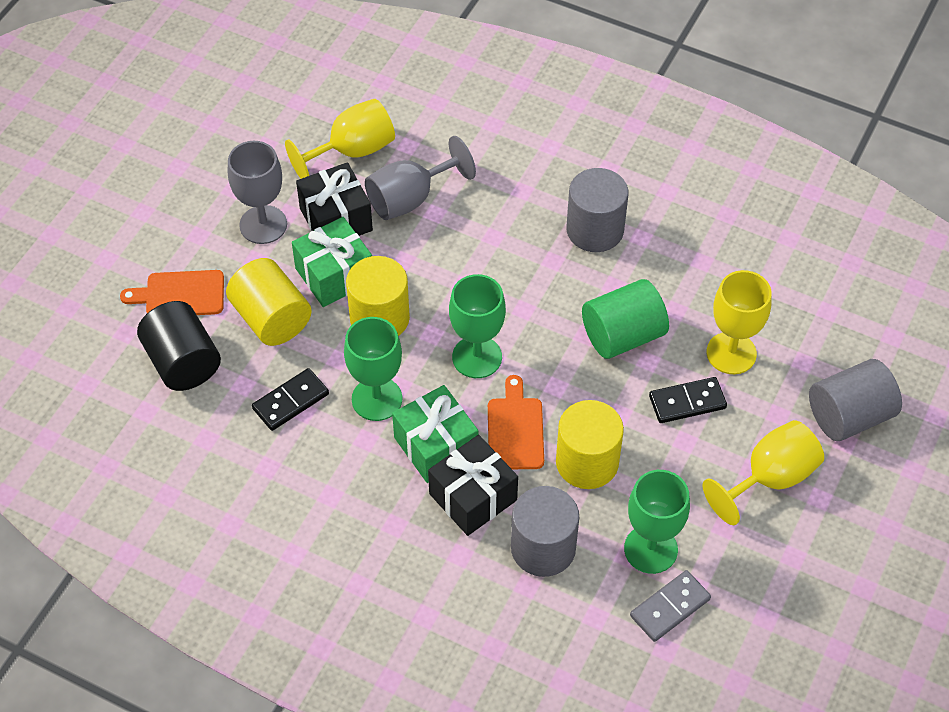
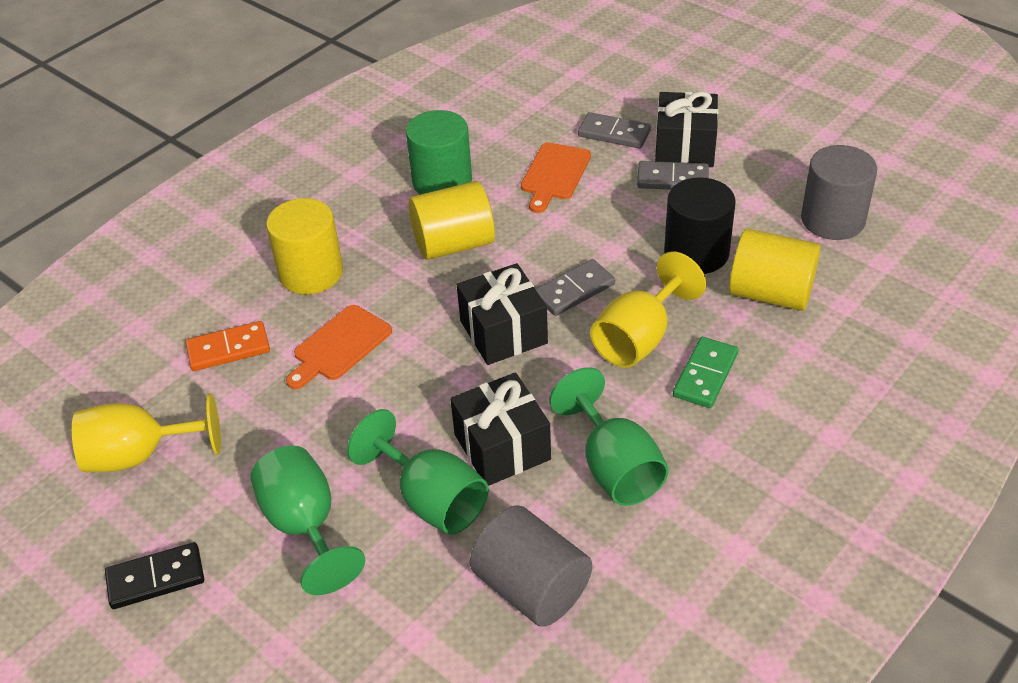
black domino: [252,368,329,431] [649,377,727,423] = 2 -> [105,542,204,609] = 1
black gift: [296,162,373,236] [428,435,518,536] = 2 -> [450,372,551,486] [457,263,548,365] [655,91,718,167] = 3
green domino: none = 0 -> [673,337,738,408] = 1
green gift: [292,217,372,307] [392,385,478,483] = 2 -> none = 0
grey cylinder: [511,486,579,577] [566,168,628,252] [809,359,902,441] = 3 -> [470,505,592,627] [801,145,877,240] = 2
grey domino: [630,570,711,642] = 1 -> [535,259,615,316] [578,112,651,148] [637,161,709,189] = 3
grey goblet: [228,141,287,244] [365,136,476,220] = 2 -> none = 0
orange domino: none = 0 -> [185,321,270,371] = 1
yellow goblet: [285,99,395,179] [702,420,824,525] [707,270,772,374] = 3 -> [72,393,221,472] [590,251,706,368] = 2

